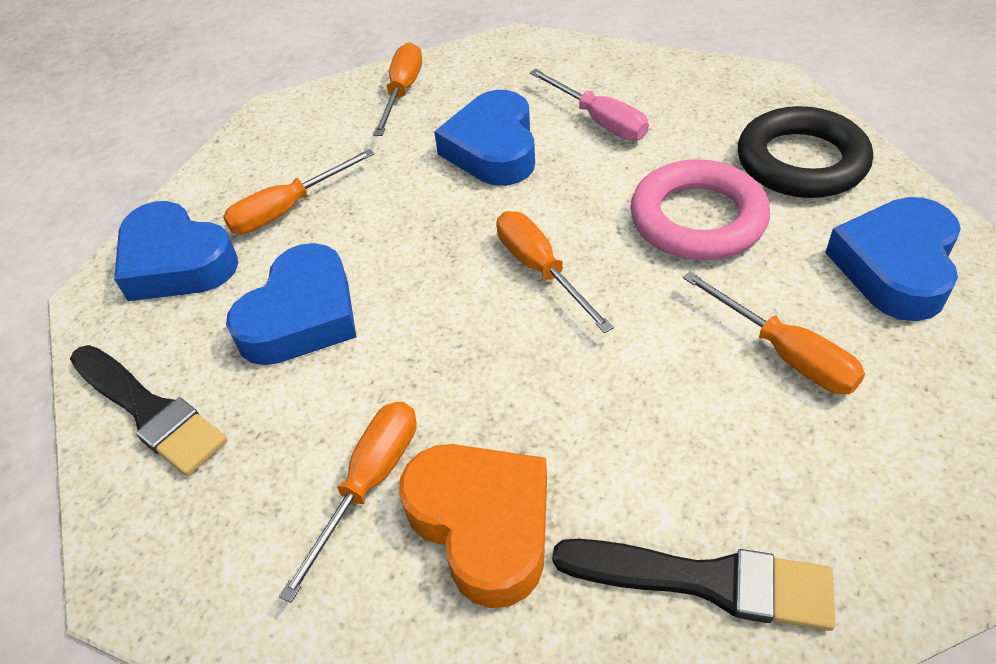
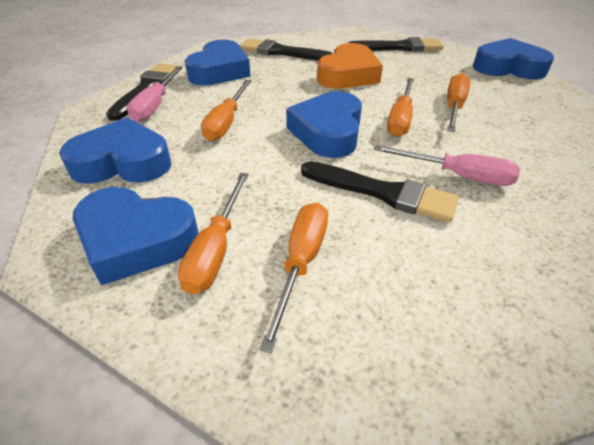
black brush: [70,345,227,476] [552,539,835,631] = 2 -> [106,63,178,121] [240,39,333,61] [301,161,459,223] [349,37,444,52] = 4
black ring: [738,106,873,198] = 1 -> none = 0
blue heart: [114,201,238,301] [226,243,356,365] [434,90,535,186] [825,197,961,321] = 4 -> [59,118,171,184] [73,187,199,285] [185,40,250,86] [286,91,362,158] [473,38,554,79] = 5
pink ring: [630,159,770,260] = 1 -> none = 0
pink screwdriver: [529,69,649,141] = 1 -> [127,66,183,122] [374,145,520,186] = 2

